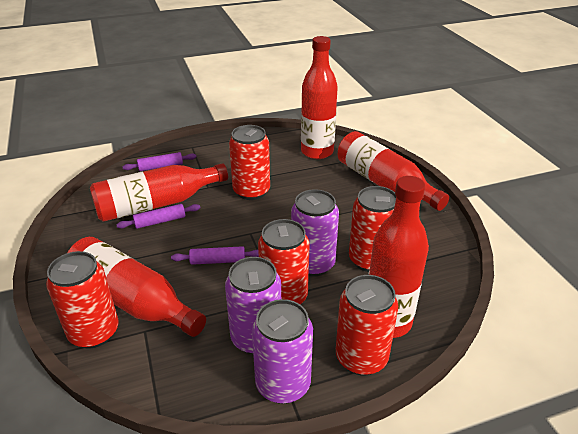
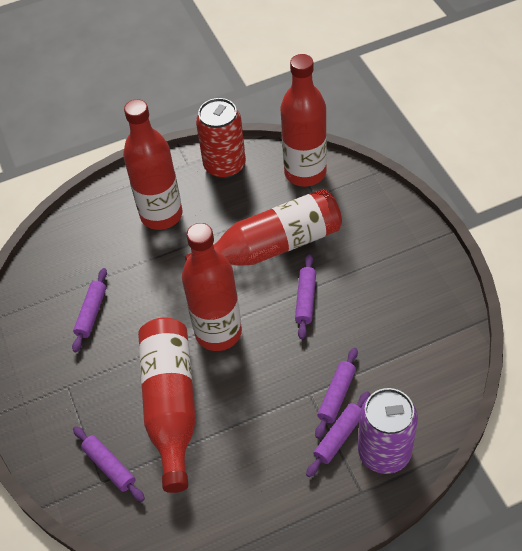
purple can: [225,257,281,355] [252,299,313,404] [291,189,339,276] = 3 -> [358,388,418,474] = 1
purple rolling pin: [116,204,200,229] [122,152,196,171] [171,246,259,265] = 3 -> [72,268,107,352] [73,426,145,502] [295,254,316,339] [306,391,370,477] [315,347,358,439] = 5
red can: [46,251,119,349] [229,125,270,200] [258,219,310,304] [336,275,398,376] [349,186,396,272] = 5 -> [196,98,246,179] = 1

